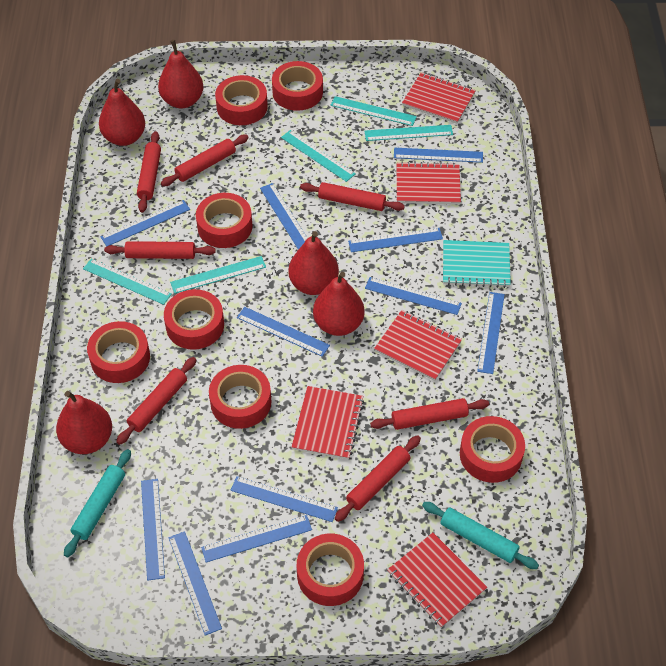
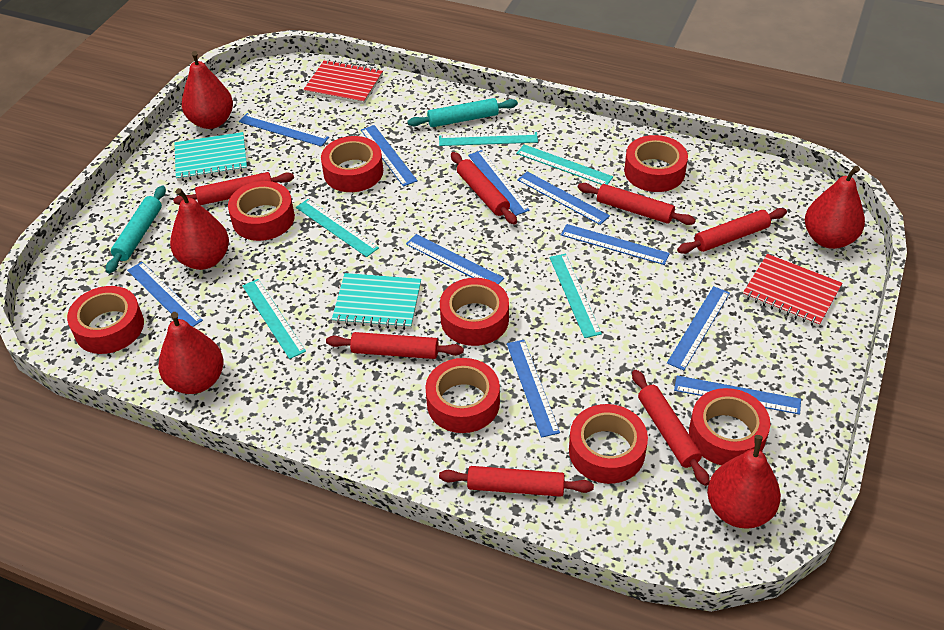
blue ruler: [101,200,190,247] [141,479,165,581] [168,531,222,636] [201,515,312,563] [231,476,338,522] [237,307,330,357] [260,183,307,250] [348,228,443,252] [365,277,462,315] [394,148,483,163] [477,292,505,374] = 11 -> [127,262,203,327] [239,113,329,147] [361,125,417,187] [406,234,504,285] [468,150,530,216] [507,340,560,438] [517,171,610,225] [561,224,670,265] [667,286,730,370] [674,376,801,415] = 10
red notebook: [291,386,364,460] [374,310,462,381] [387,533,487,628] [397,162,461,205] [402,72,476,124] = 5 -> [303,59,383,104] [743,254,842,327] = 2
turquoise notebook: [443,240,511,288] = 1 -> [174,132,247,181] [332,273,421,330] = 2

